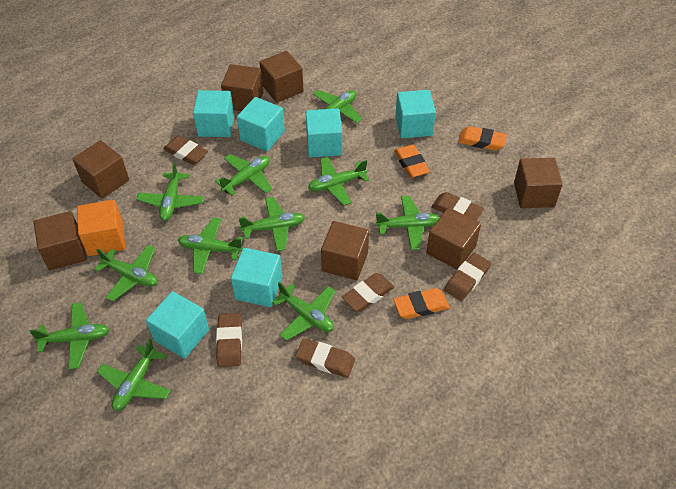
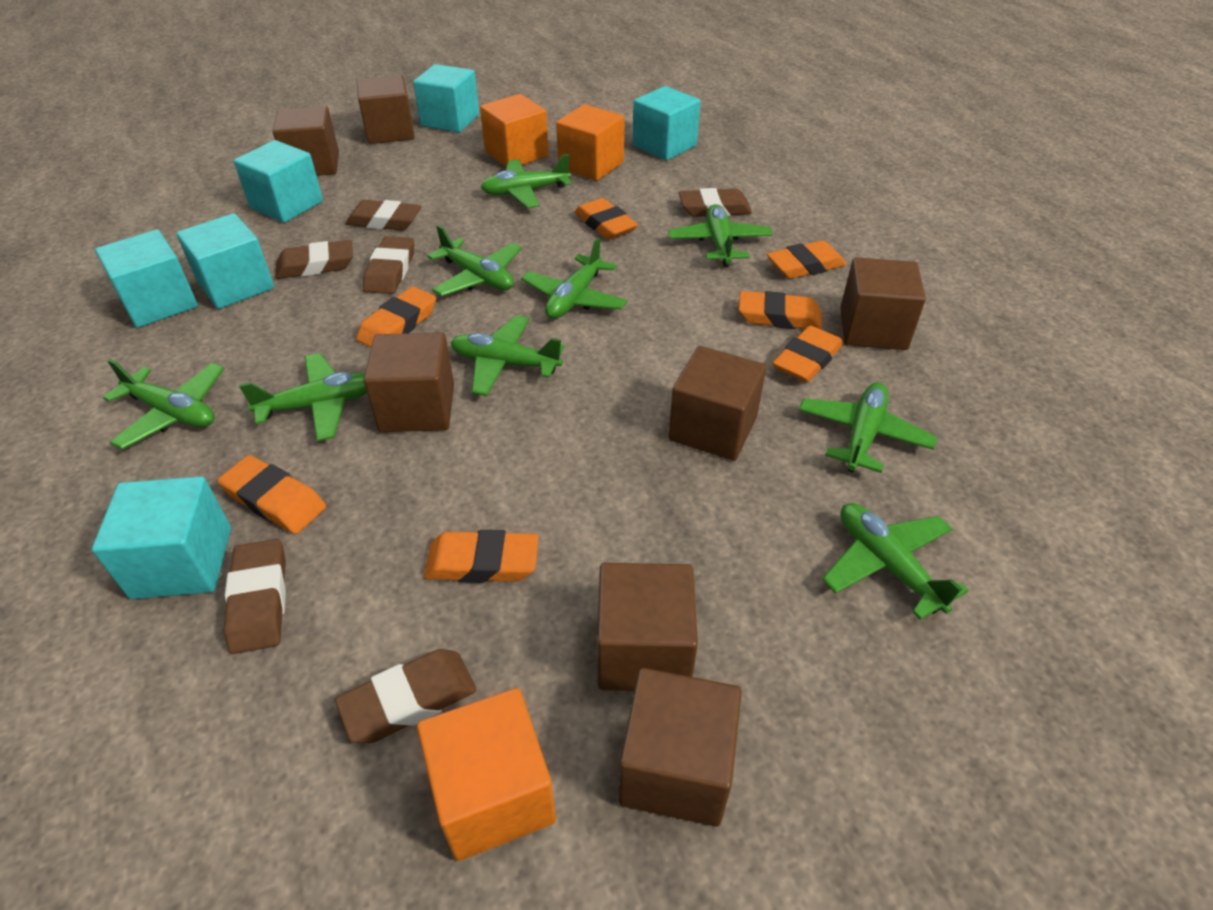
green plane: [29,302,109,369] [94,245,157,301] [97,338,171,411] [136,162,204,221] [178,217,243,274] [215,154,272,196] [238,197,305,251] [272,282,335,341] [308,157,369,205] [313,90,362,123] [375,196,439,250] = 11 -> [103,359,225,449] [239,353,367,441] [427,225,522,296] [451,315,564,396] [481,154,571,208] [521,238,627,319] [668,204,773,267] [799,383,937,473] [822,503,969,620] = 9
orange cube: [77,200,125,256] = 1 -> [417,688,556,861] [480,94,549,167] [556,104,625,181] = 3
orange eraser: [393,288,450,319] [394,144,430,178] [458,126,507,151] = 3 -> [218,455,326,534] [356,287,436,348] [424,530,539,583] [574,198,638,240] [739,291,822,330] [767,241,846,279] [773,325,843,382] = 7

